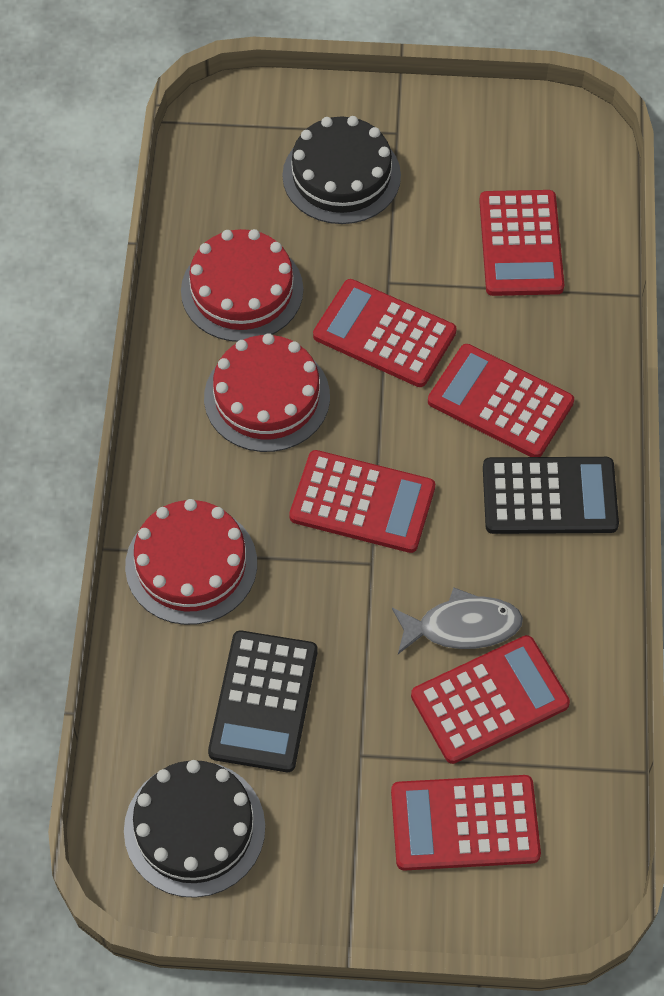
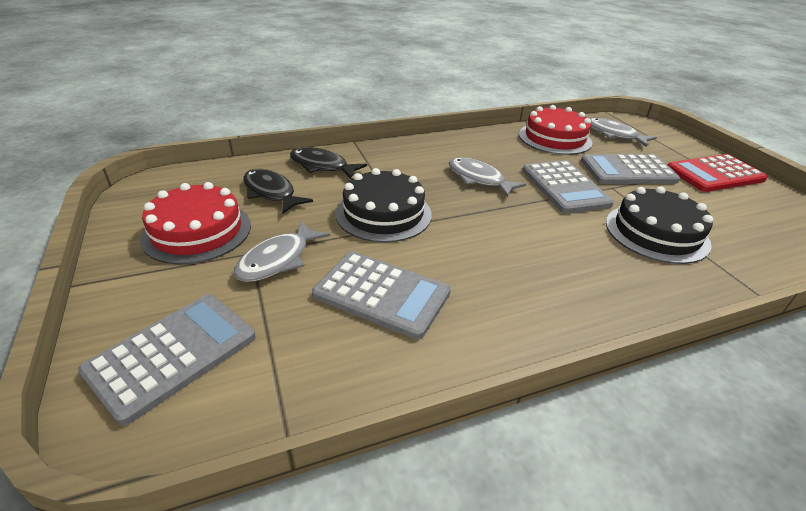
black calculator: [208,631,317,772] [483,457,619,534] = 2 -> none = 0
black fish: none = 0 -> [243,169,313,214] [290,147,367,179] = 2
grey calculator: none = 0 -> [78,294,256,426] [312,251,451,340] [522,160,614,213] [581,154,680,184] = 4
grey fish: [392,587,523,654] = 1 -> [234,221,330,282] [449,158,526,198] [590,118,657,147] = 3
red cake: [125,499,257,625] [181,229,303,342] [204,333,330,452] = 3 -> [140,182,251,264] [519,105,592,155] = 2
red calculator: [289,450,435,553] [313,279,457,387] [391,775,541,870] [411,635,570,764] [428,344,574,457] [479,190,564,296] = 6 -> [668,154,768,192] = 1

